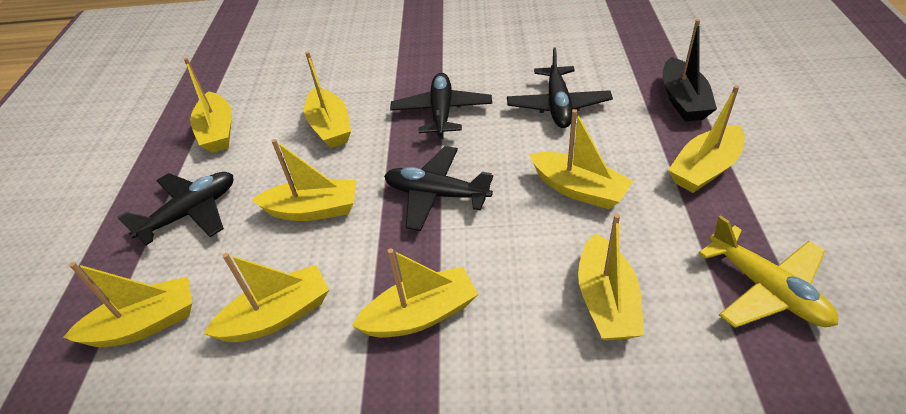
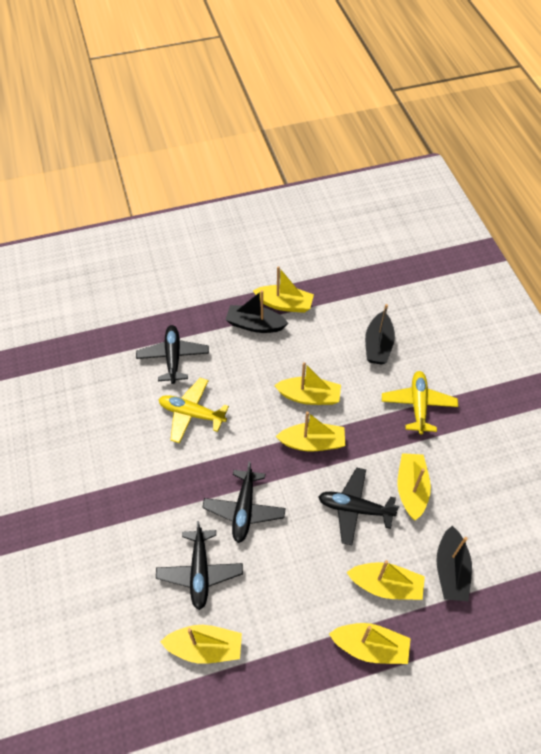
black boat: [663,19,717,122] = 1 -> [225,290,288,333] [365,304,395,365] [436,526,472,601] = 3
yellow boat: [63,262,192,347] [184,58,232,153] [203,253,329,342] [251,139,357,221] [304,52,351,148] [352,248,478,338] [530,109,633,209] [578,214,644,341] [668,85,745,193] = 9 -> [160,625,242,664] [253,266,314,313] [274,362,341,405] [276,412,345,452] [329,623,411,664] [346,560,425,600] [397,453,431,521] = 7
yellow plane: [699,215,838,328] = 1 -> [158,378,229,443] [382,371,458,435] = 2

